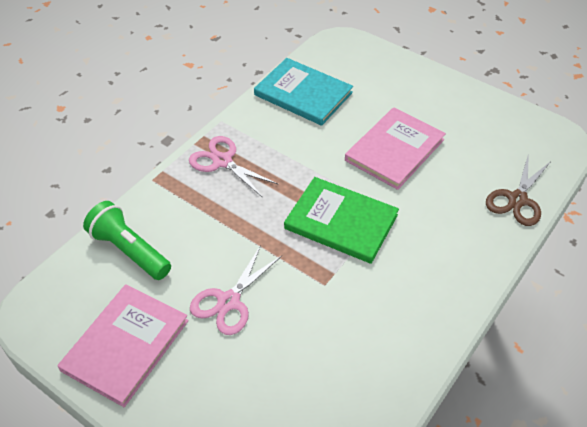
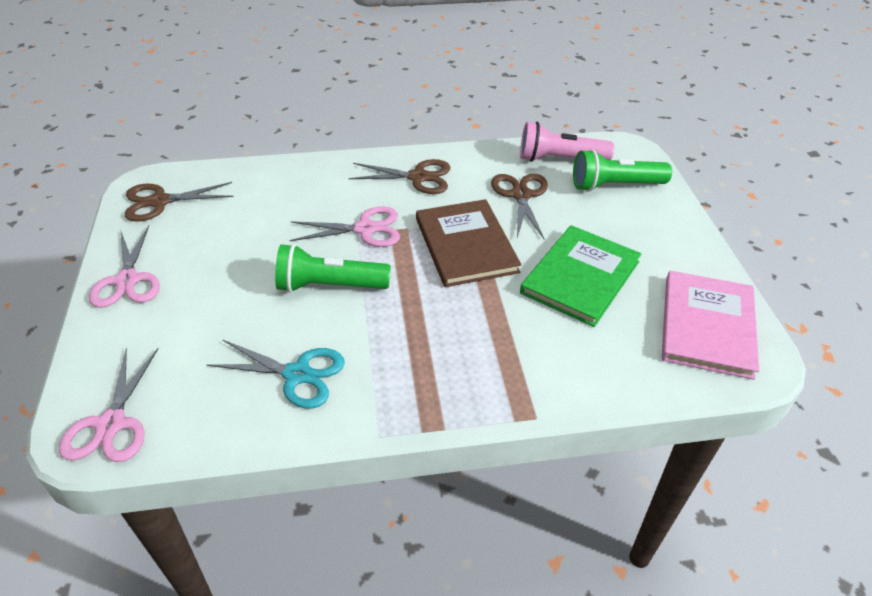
brown book: none = 0 -> [416,199,521,287] = 1
brown scissors: [486,153,551,226] = 1 -> [125,182,233,221] [349,159,450,194] [491,174,548,239] = 3
green flashlight: [83,201,171,280] = 1 -> [275,244,391,292] [573,149,672,191] = 2
pink book: [58,284,189,407] [345,107,446,190] = 2 -> [662,271,759,380] = 1
pink flashlight: none = 0 -> [520,122,614,162] = 1
pink scissors: [189,136,278,198] [190,245,282,335] = 2 -> [59,348,159,462] [89,225,160,308] [289,206,400,247] = 3
turquoise book: [254,58,353,126] = 1 -> none = 0
turquoise scissors: none = 0 -> [207,339,345,408] = 1

